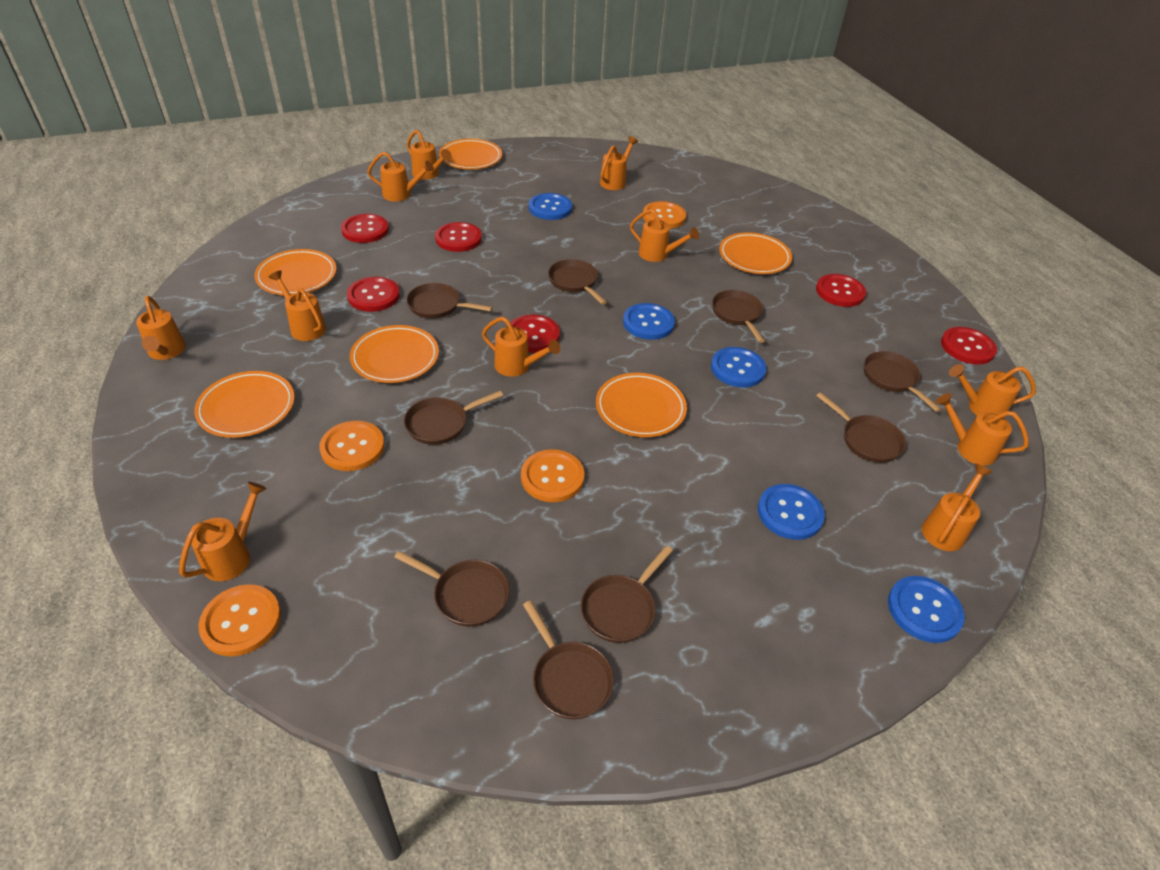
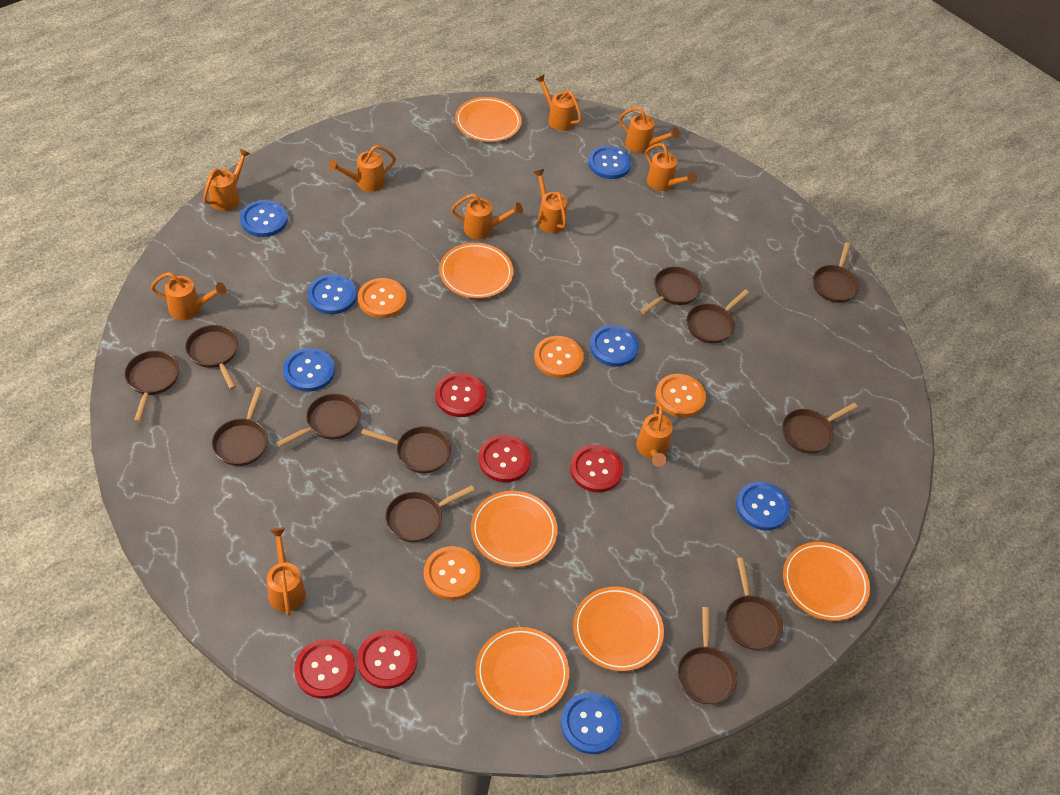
blue button: [529,193,572,220] [623,303,675,340] [711,347,767,388] [758,484,825,540] [888,576,964,643] = 5 -> [240,200,288,237] [283,348,335,392] [308,274,357,314] [561,693,622,754] [588,146,631,179] [590,325,639,367] [736,481,790,531] = 7
brown pan: [394,551,509,627] [404,391,503,445] [406,283,493,319] [523,600,614,719] [548,259,607,305] [581,546,673,643] [712,290,765,343] [816,392,906,463] [864,351,941,412] = 9 -> [125,351,179,422] [185,325,238,390] [212,387,268,466] [276,394,360,447] [361,426,451,473] [385,485,475,542] [640,267,702,314] [677,607,737,704] [687,289,749,344] [725,558,783,650] [782,403,858,454] [813,242,860,303] = 12
orange watering can: [136,296,186,360] [179,482,267,581] [269,270,326,341] [367,152,434,201] [407,130,451,180] [482,317,560,377] [600,136,638,190] [630,209,699,262] [922,464,992,551] [936,393,1029,466] [949,364,1036,418] = 11 -> [151,272,226,320] [203,149,251,211] [267,528,306,616] [329,145,396,192] [451,193,523,239] [534,169,567,233] [535,74,582,131] [619,107,680,153] [636,403,673,467] [645,143,697,191] = 10
red button: [341,214,389,243] [347,277,400,312] [435,222,482,252] [510,314,560,353] [816,274,866,307] [941,327,997,365] = 6 -> [294,639,356,699] [357,630,418,689] [435,373,486,417] [478,435,531,482] [570,445,623,492] = 5

